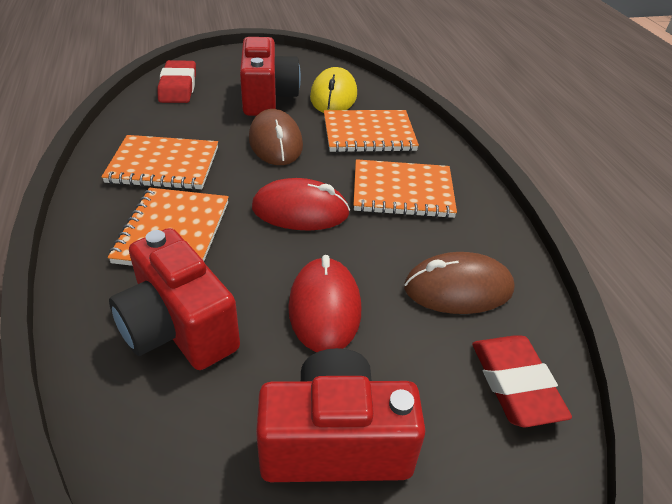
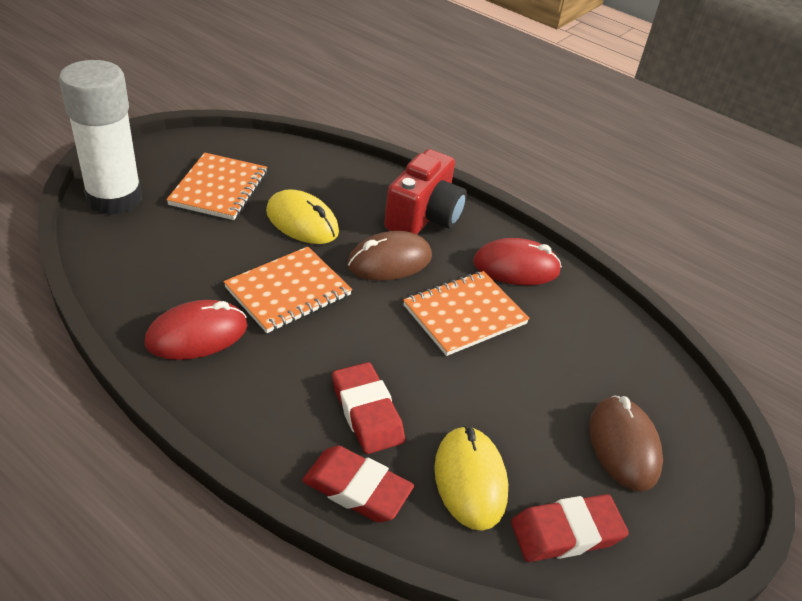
orange notebook: [101,135,218,190] [108,188,229,266] [324,110,419,152] [354,159,457,218] = 4 -> [166,153,267,220] [224,247,352,333] [403,271,530,356] = 3
red camera: [109,228,240,370] [240,37,301,116] [256,348,426,482] = 3 -> [384,149,467,235] = 1
red eraser: [157,60,196,103] [472,336,572,428] = 2 -> [302,446,414,522] [332,362,405,454] [511,494,629,562] = 3
white glue stick: none = 0 -> [59,60,142,215] = 1
yellow mouse: [310,67,357,113] = 1 -> [266,189,339,244] [434,425,508,531] = 2

